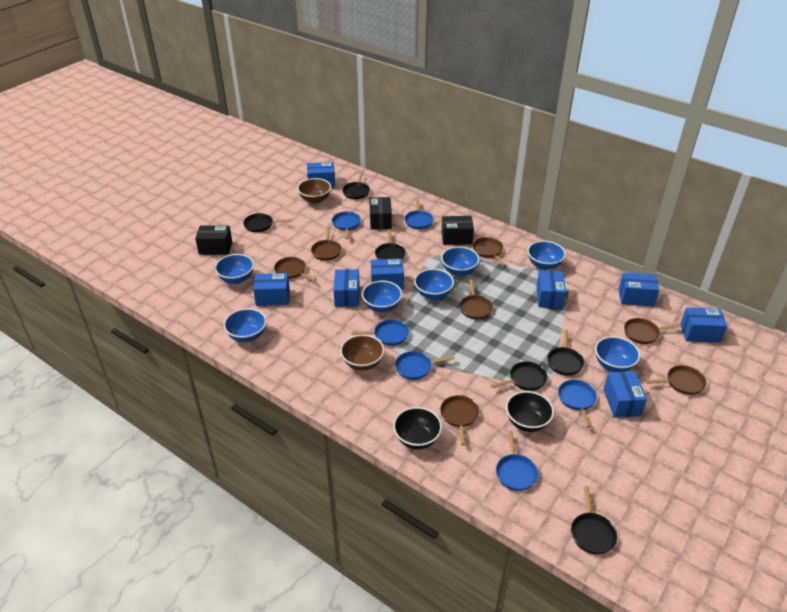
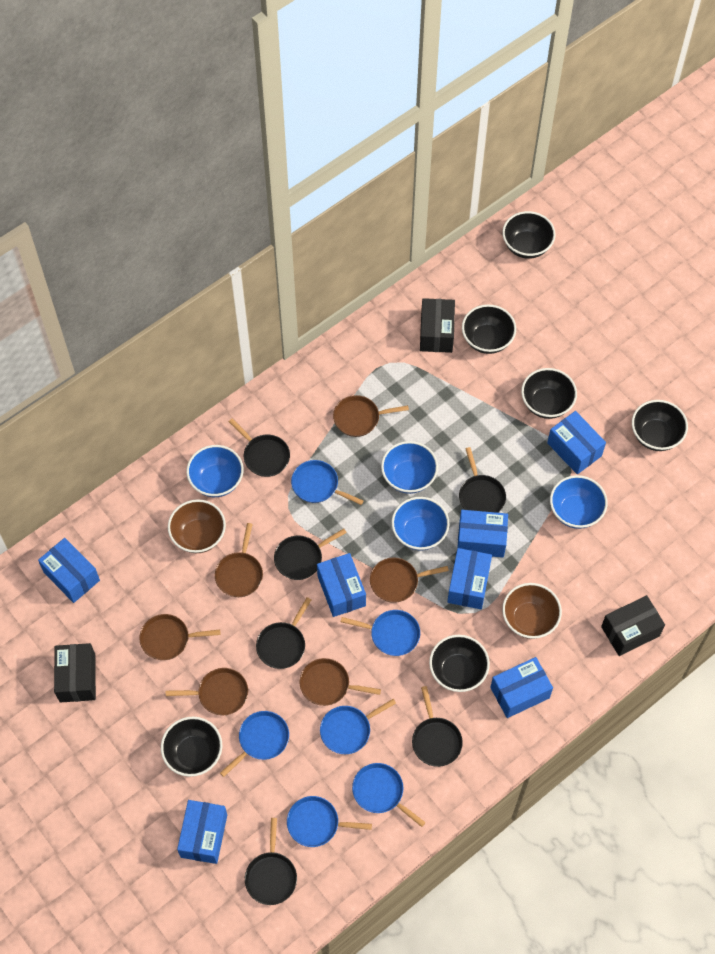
black bowl: [393,407,442,449] [506,391,554,432] = 2 -> [161,716,222,777] [429,635,490,692] [462,304,516,354] [502,211,556,259] [521,368,577,419] [632,400,688,451] = 6
blue bowl: [215,254,254,284] [224,308,267,342] [362,281,402,312] [414,269,454,300] [441,246,480,276] [527,241,566,270] [595,336,640,372] = 7 -> [186,445,244,497] [381,441,438,494] [392,497,449,550] [550,475,607,529] = 4
blue box: [253,273,290,306] [307,162,335,188] [333,269,360,307] [371,259,404,290] [536,270,566,309] [603,371,647,418] [619,272,660,306] [680,308,727,343] = 8 -> [38,538,100,603] [177,800,227,864] [317,553,366,617] [447,548,492,609] [457,510,508,558] [490,657,553,718] [547,411,606,474] = 7
brown pan: [274,257,317,281] [311,226,342,261] [440,395,479,446] [459,279,493,319] [473,237,506,266] [624,318,681,344] [646,365,706,395] = 7 -> [139,614,220,660] [166,668,248,715] [215,523,263,597] [300,658,381,706] [333,395,409,437] [370,558,449,603] = 6

